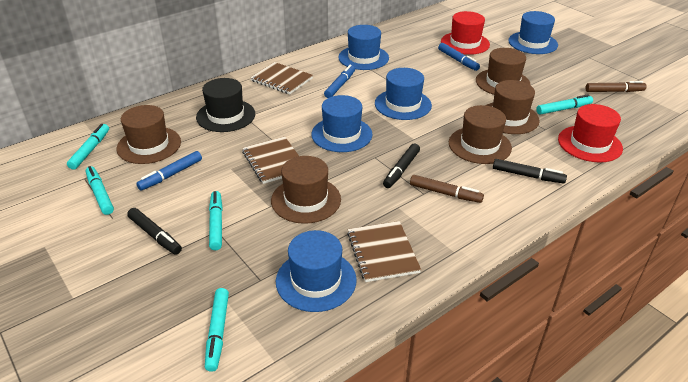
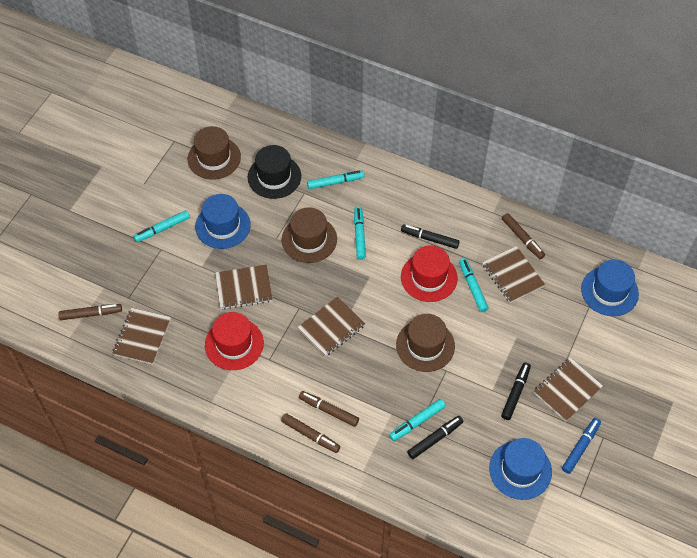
blue hat: [276,230,357,312] [311,95,372,152] [338,25,389,70] [375,68,432,120] [508,11,558,54] = 5 -> [195,194,251,249] [489,438,552,500] [581,259,639,316] = 3
blue marker: [136,151,202,191] [324,65,355,98] [438,43,480,71] = 3 -> [562,418,601,474] = 1
brown hat: [116,105,181,164] [271,156,341,224] [449,105,512,164] [476,48,531,95] [486,80,540,134] = 5 -> [188,126,241,180] [282,207,337,263] [396,314,455,372] = 3
brown marker: [410,175,484,203] [586,81,647,92] = 2 -> [58,304,122,320] [281,413,340,453] [299,391,359,427] [502,213,545,259] = 4
brown notebook: [242,137,299,184] [250,62,313,94] [347,221,421,282] = 3 -> [112,308,171,365] [215,265,273,309] [297,296,365,357] [482,246,545,303] [534,357,603,421] = 5

